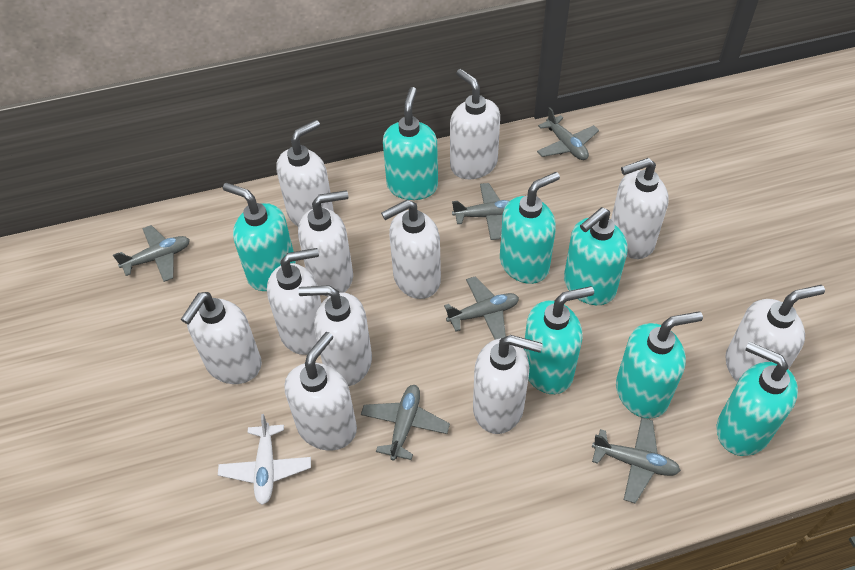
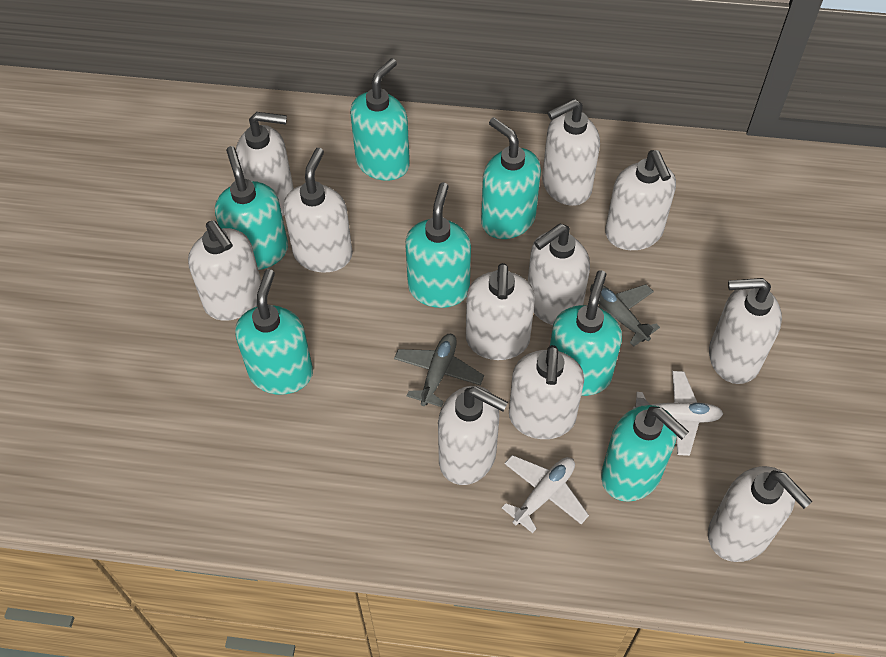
grey plane: [113,225,190,282] [361,385,450,461] [444,276,519,339] [452,183,509,240] [537,107,599,160] [592,418,681,504] = 6 -> [394,334,484,407] [590,284,660,347] = 2
white plane: [218,414,311,505] = 1 -> [502,455,589,533] [633,371,723,456] = 2

